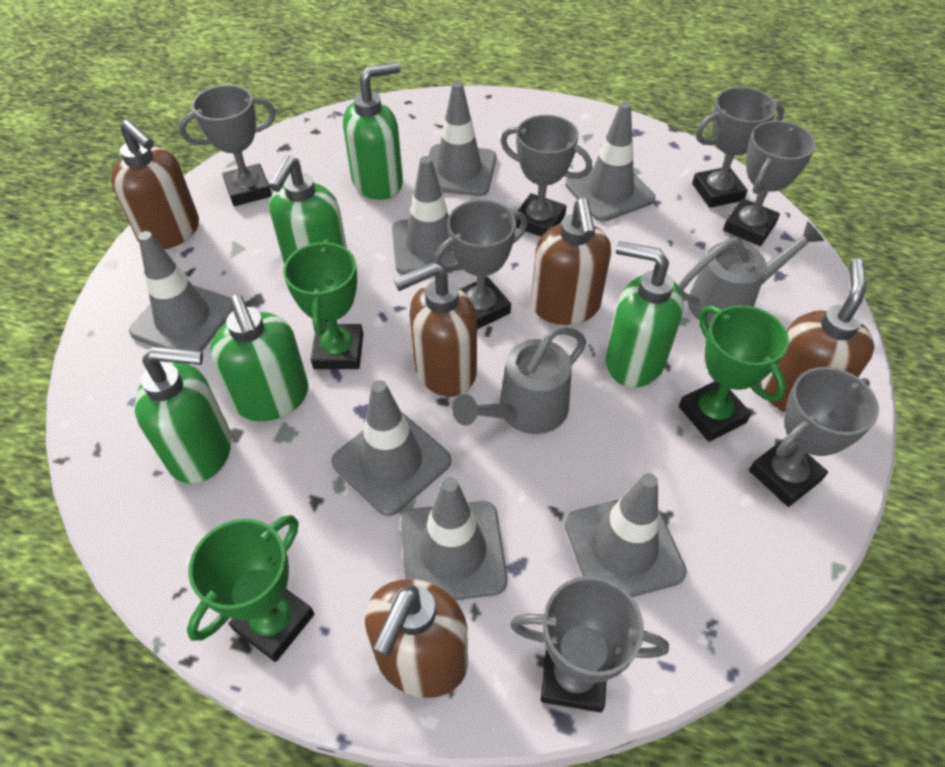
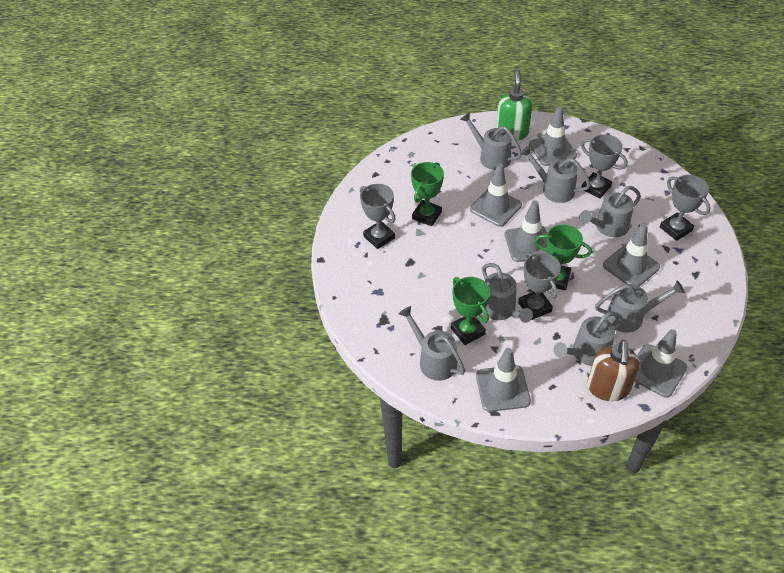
brown soap dispenser: [111,120,199,250] [365,579,468,698] [394,262,477,397] [531,198,611,325] [761,259,875,412] = 5 -> [587,340,640,401] = 1
green soap dispenser: [134,347,231,484] [210,295,309,421] [269,155,347,265] [343,62,403,200] [605,241,684,387] = 5 -> [496,69,532,141] = 1
grey traffic cone: [129,231,233,351] [331,380,451,516] [392,156,463,275] [401,477,508,600] [428,81,496,196] [565,102,655,222] [565,473,687,597] = 7 -> [470,163,522,227] [476,348,531,412] [505,200,548,262] [529,106,577,166] [603,223,660,286] [634,329,687,398] = 6
grey trophy: [179,85,276,206] [434,200,528,329] [500,115,592,237] [510,576,669,713] [692,87,784,208] [723,121,816,246] [749,367,879,507] = 7 -> [360,184,396,249] [518,252,561,320] [581,134,628,199] [660,175,711,241] = 4
grey watering can: [452,326,586,434] [678,221,824,326] = 2 -> [399,306,465,381] [460,112,522,170] [482,263,533,323] [520,145,591,203] [554,312,623,366] [580,186,641,237] [595,280,685,333] = 7

